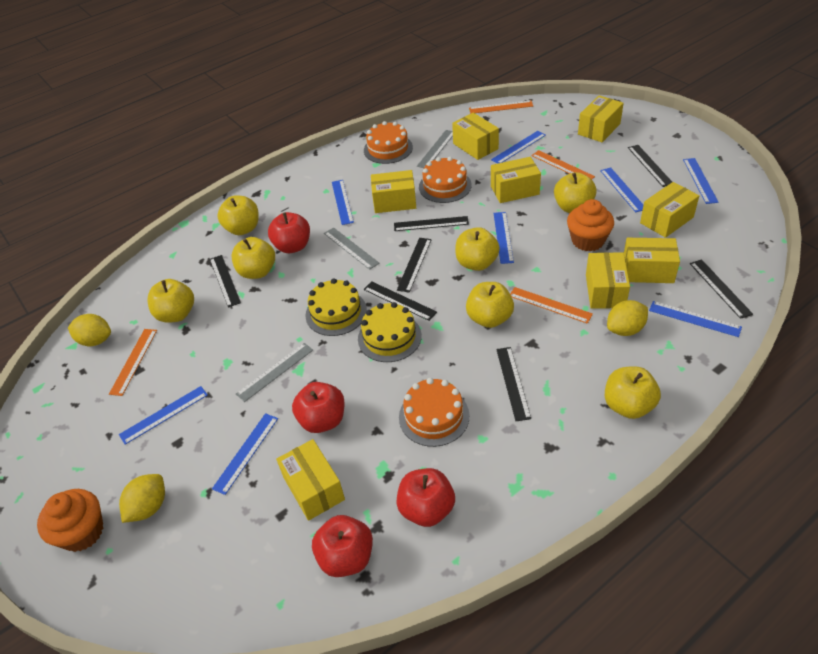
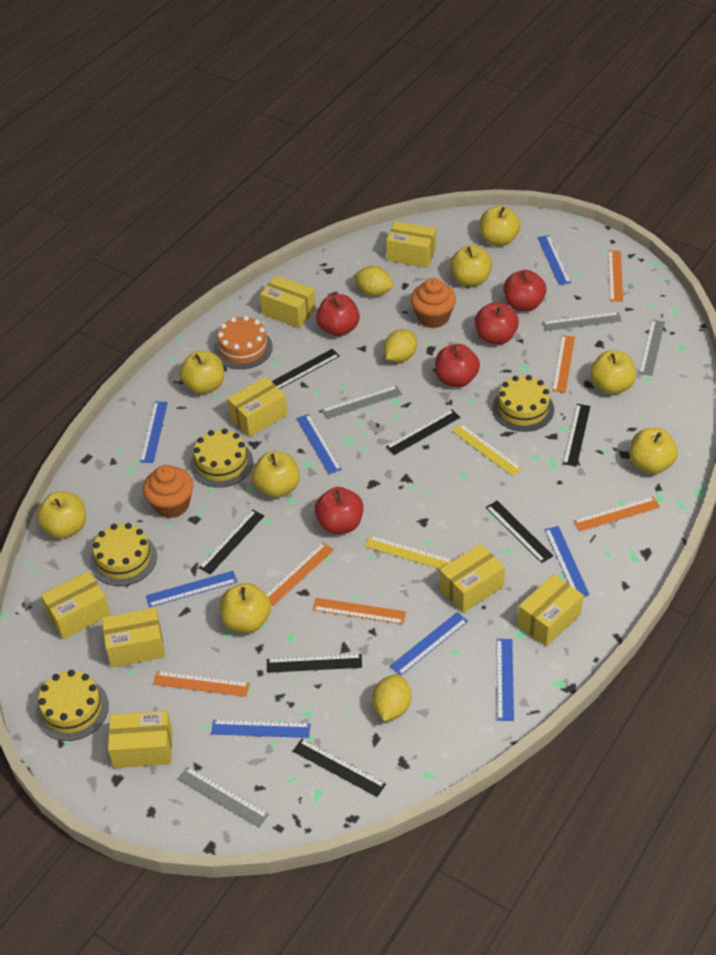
grey ruler: [236,343,313,402] [324,227,380,270] [417,130,453,168] = 3 -> [178,766,269,827] [322,385,402,419] [542,312,622,331] [639,320,665,376] = 4
orange cake: [364,121,413,164] [399,378,469,447] [419,157,472,203] = 3 -> [214,316,273,369] = 1
orange ruler: [109,329,157,396] [469,100,533,114] [510,287,593,324] [531,150,595,180] = 4 -> [153,671,250,697] [266,542,334,606] [313,598,406,624] [552,335,575,393] [573,497,660,531] [608,251,623,302] = 6
red apple: [268,212,310,253] [292,382,345,433] [312,515,373,577] [396,468,455,527] = 4 -> [315,487,363,534] [316,294,360,336] [435,344,480,387] [475,302,519,344] [503,270,546,311] = 5
yellow apple: [147,279,194,323] [217,196,259,235] [232,237,275,279] [455,227,500,271] [466,282,514,328] [554,172,597,213] [605,367,661,419] = 7 -> [37,492,86,539] [180,351,224,394] [220,583,271,633] [252,452,300,498] [450,245,492,286] [480,206,520,246] [590,350,636,394] [629,428,678,474] = 8
yellow cake: [305,278,367,336] [358,302,422,362] = 2 -> [36,670,109,741] [90,523,157,586] [190,429,253,488] [492,375,554,432] = 4
yellow ruler: none = 0 -> [365,535,454,569] [452,424,522,476] = 2

